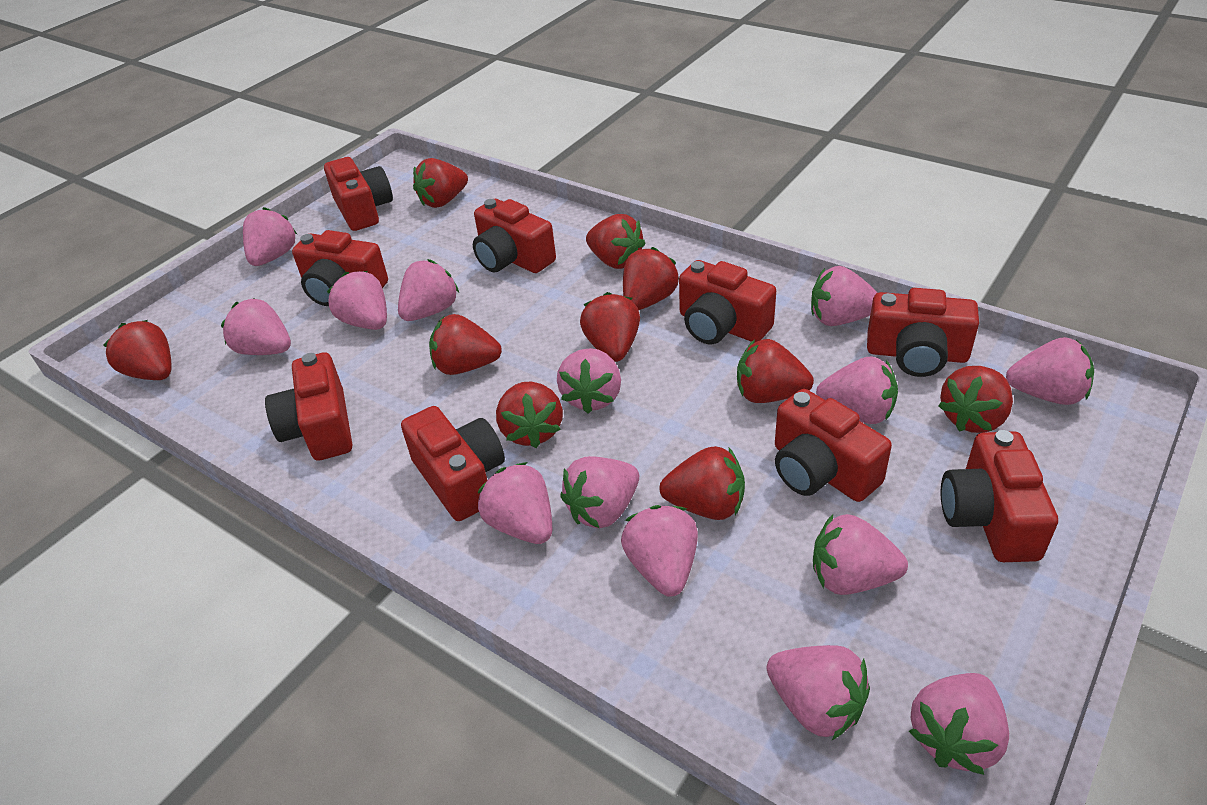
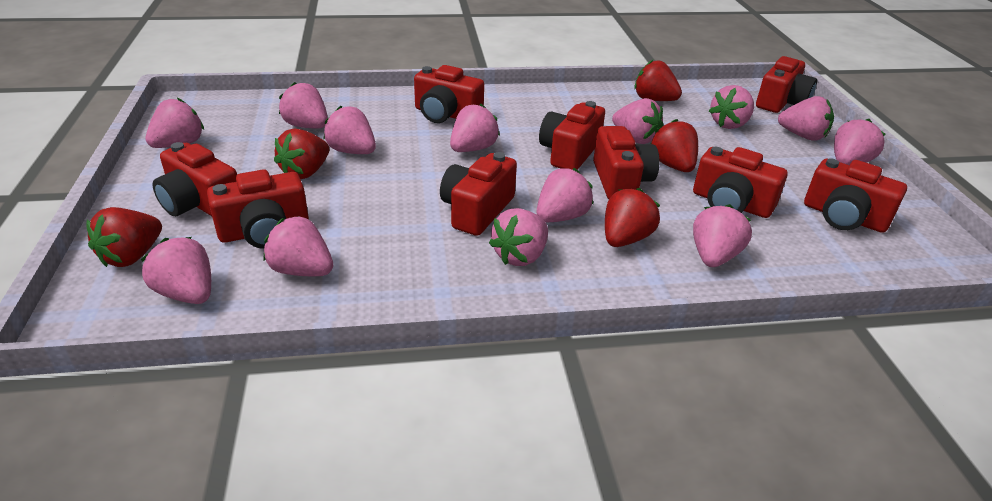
pink strawberry: [221,298,291,355] [243,207,297,266] [327,271,387,330] [398,259,459,321] [478,462,552,544] [557,348,621,414] [560,456,639,528] [621,505,698,597] [767,645,870,740] [811,266,877,326] [813,514,908,595] [816,357,898,424] [909,673,1009,775] [1006,337,1094,405] = 14 -> [141,237,211,304] [145,98,204,148] [263,216,333,276] [279,82,328,128] [323,106,376,154] [450,104,500,152] [489,208,548,266] [537,168,594,222] [612,98,663,144] [693,204,752,267] [709,85,754,129] [778,96,834,141] [834,119,886,165] = 13
red strawberry: [103,320,172,380] [413,158,468,208] [429,314,502,375] [496,382,563,448] [580,292,640,362] [586,214,645,269] [623,247,679,310] [659,446,745,520] [737,339,814,403] [938,366,1013,433] = 10 -> [86,207,162,267] [274,128,329,179] [605,188,660,247] [634,60,682,101] [651,119,698,172] = 5

